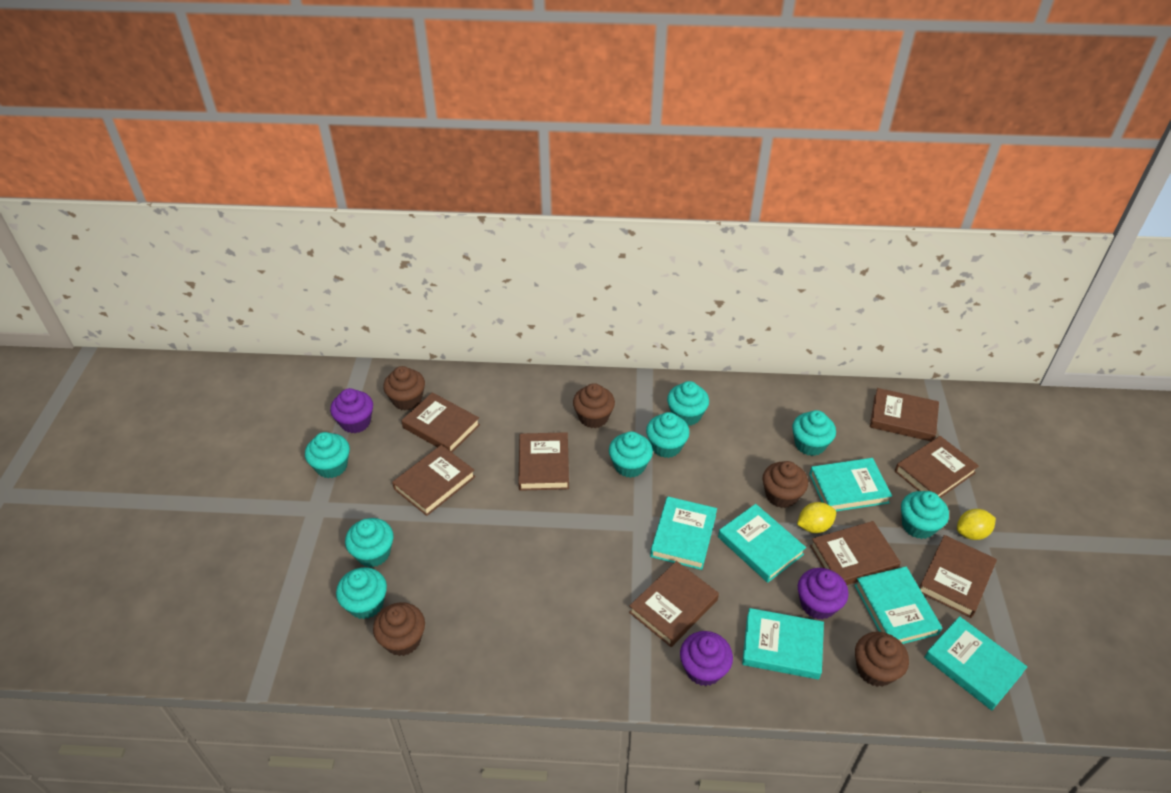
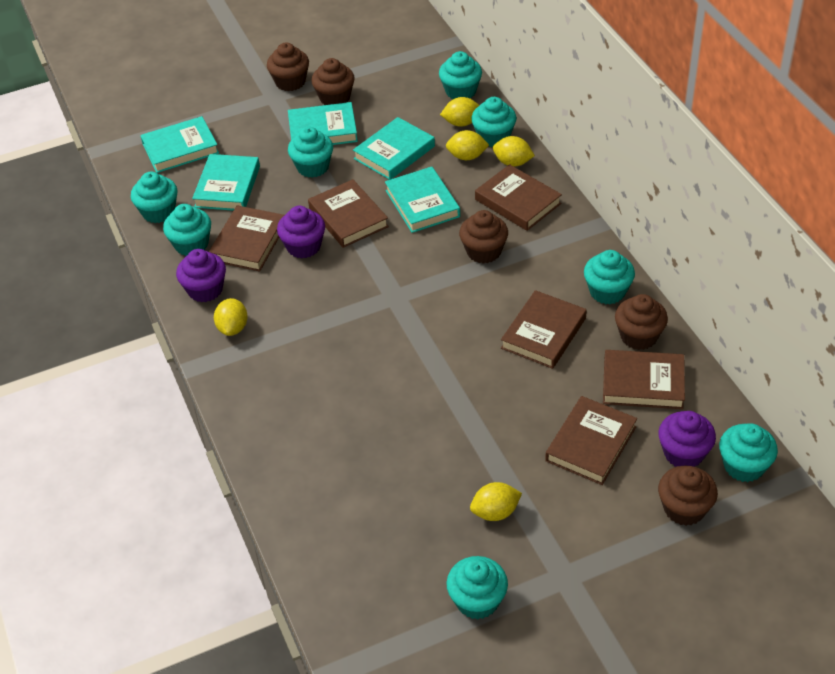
brown book: [392,445,475,516] [401,392,480,452] [518,432,569,491] [629,561,719,647] [810,521,901,585] [870,388,939,441] [895,436,979,498] [919,535,997,618] = 8 -> [209,205,284,272] [308,179,389,248] [475,164,562,231] [501,290,587,369] [545,396,637,485] [603,350,685,409] = 6
turquoise book: [650,496,717,570] [718,504,806,583] [742,608,824,680] [809,458,892,511] [855,567,942,644] [924,616,1027,710] = 6 -> [140,116,219,173] [192,154,260,211] [288,102,358,145] [353,117,435,180] [385,167,460,233] = 5
yellow lemon: [797,502,836,533] [957,509,996,540] = 2 -> [214,298,248,336] [440,97,480,127] [446,130,489,160] [470,482,522,521] [493,136,535,167] = 5

